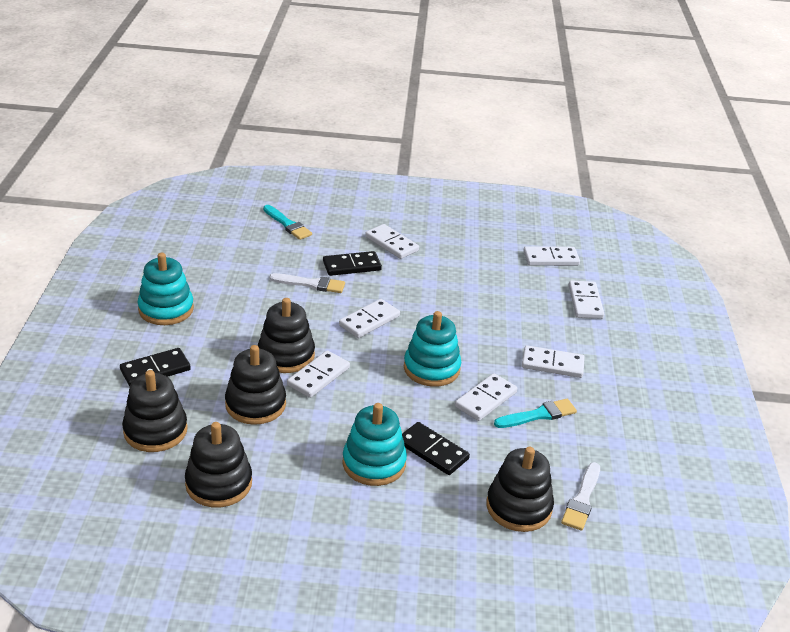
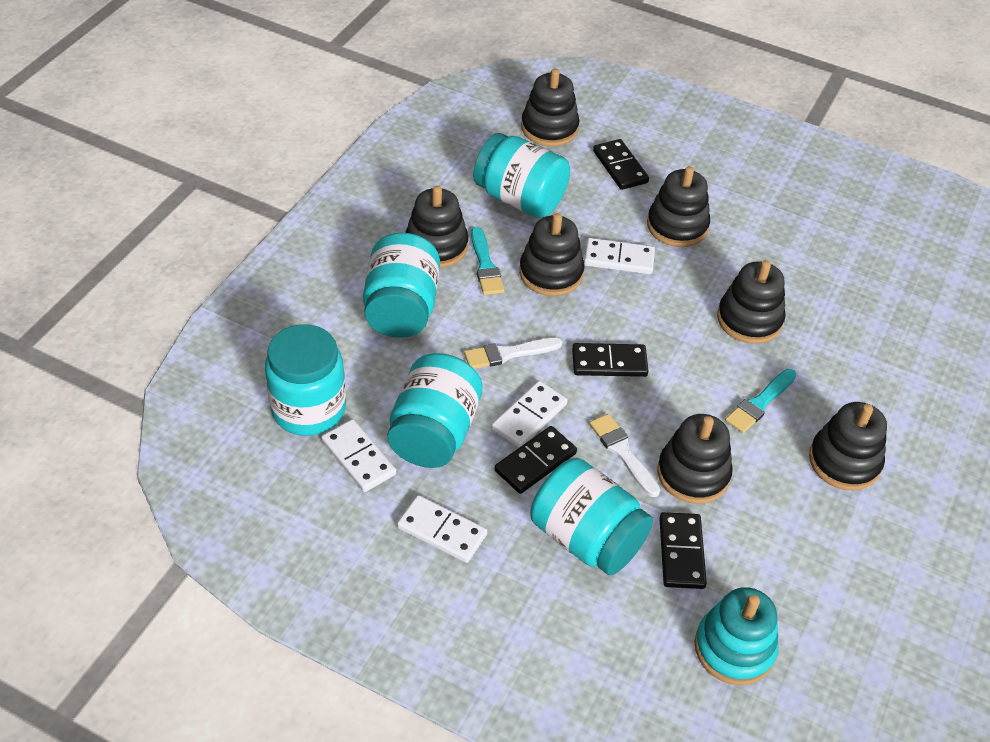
black domino: [120,348,191,386] [323,251,382,276] [402,422,470,475] = 3 -> [495,426,577,494] [572,343,649,377] [593,139,649,190] [659,512,707,589] = 4
black stacking toy: [122,370,188,452] [185,422,252,507] [225,345,286,425] [258,298,315,373] [487,447,554,532] = 5 -> [405,185,468,268] [519,213,585,296] [521,69,579,146] [647,166,710,247] [657,414,733,504] [717,260,785,344] [809,402,887,491] = 7
turquoise jar: none = 0 -> [265,324,346,436] [363,233,440,338] [387,353,483,468] [473,133,570,218] [530,458,653,575] = 5
turquoise stacking toy: [137,253,194,325] [343,403,407,486] [404,311,461,387] = 3 -> [695,587,779,685] = 1
white domino: [287,350,350,398] [339,299,400,338] [365,224,419,259] [455,373,517,421] [522,345,585,378] [523,246,580,266] [569,280,604,319] = 7 -> [321,419,396,492] [397,495,487,563] [492,381,568,448] [584,238,655,274] = 4

